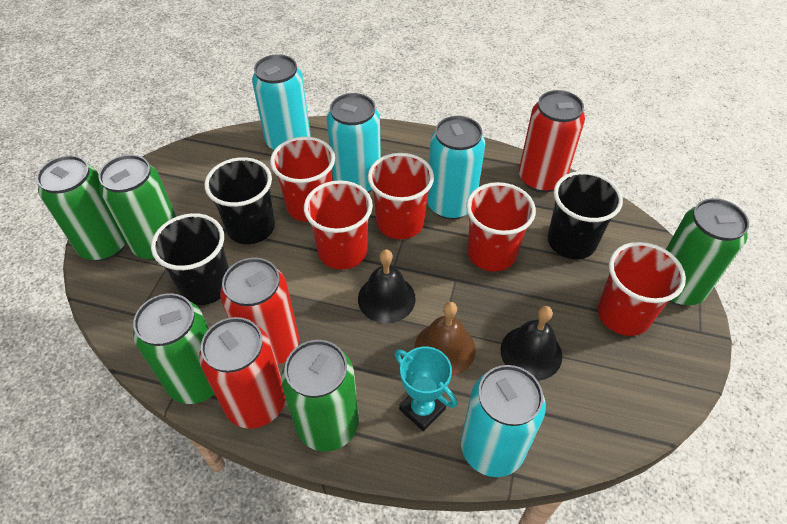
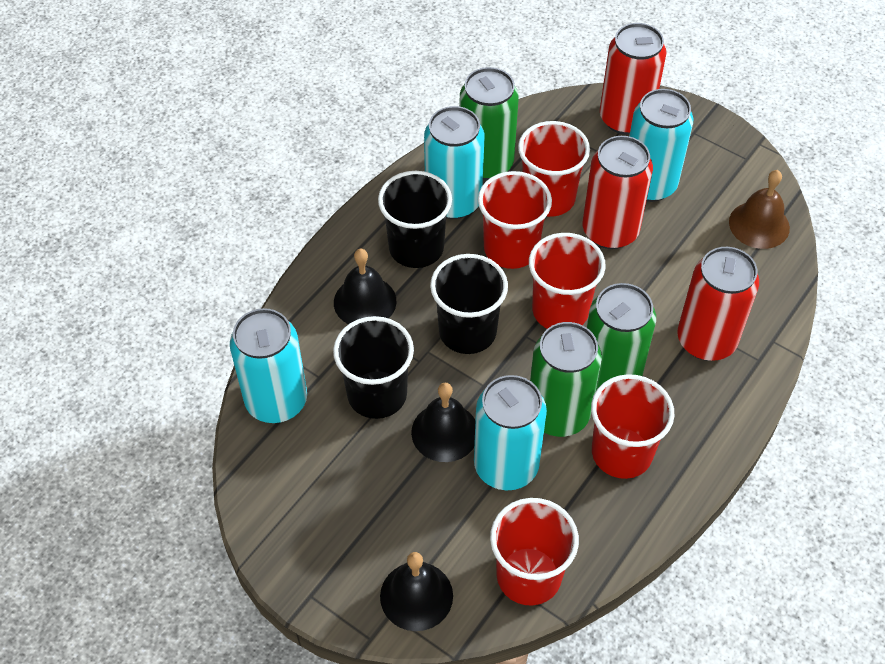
black bell: [358,249,416,323] [500,306,562,381] = 2 -> [334,249,396,324] [380,552,453,631] [411,383,475,462] = 3
green can: [36,155,126,261] [99,155,176,260] [133,293,215,404] [281,340,359,452] [666,198,749,306] = 5 -> [459,67,519,180] [530,322,602,437] [586,283,656,390] = 3
turquoise trophy: [395,347,457,431] = 1 -> none = 0

